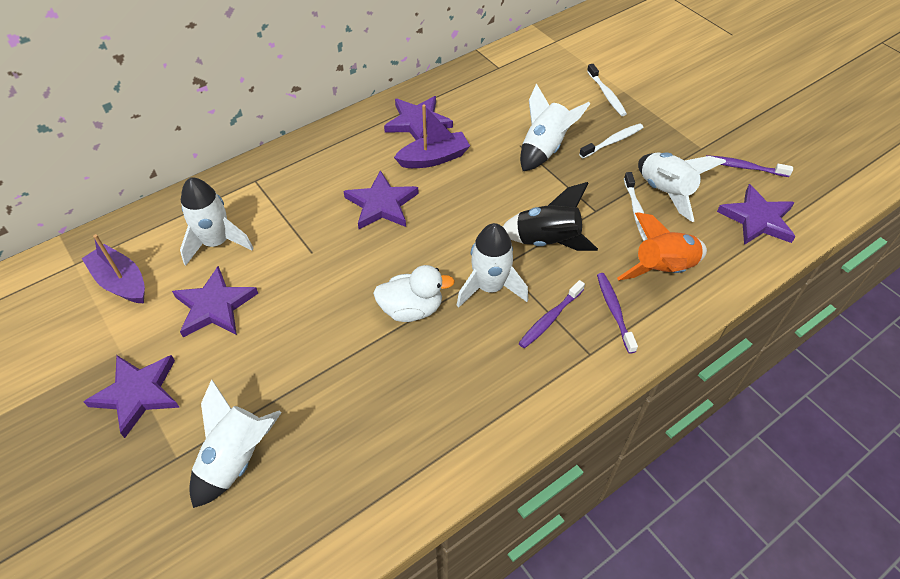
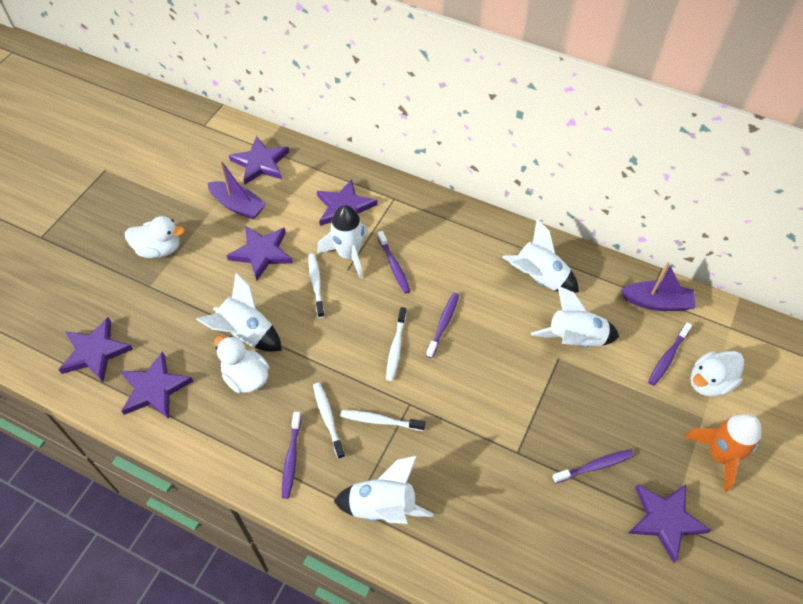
black rocket: [503,182,598,251] = 1 -> none = 0
purple star: [83,355,180,438] [172,266,258,337] [343,170,419,229] [384,96,453,140] [717,184,796,245] = 5 -> [59,317,133,382] [120,351,193,419] [226,226,293,281] [229,136,289,184] [317,179,378,226] [628,484,711,563] = 6
purple toothbrush: [518,280,585,348] [597,273,638,354] [706,155,793,177] = 3 -> [282,412,301,499] [377,231,410,293] [426,293,459,358] [552,449,634,484] [648,322,692,386] = 5
white duck: [373,265,455,322] = 1 -> [125,216,185,258] [214,336,269,393] [690,351,744,397] = 3
white toothbrush: [579,123,644,158] [587,64,627,116] [624,172,648,241] = 3 -> [308,254,325,318] [313,383,345,459] [340,410,425,431] [386,307,406,381] = 4

